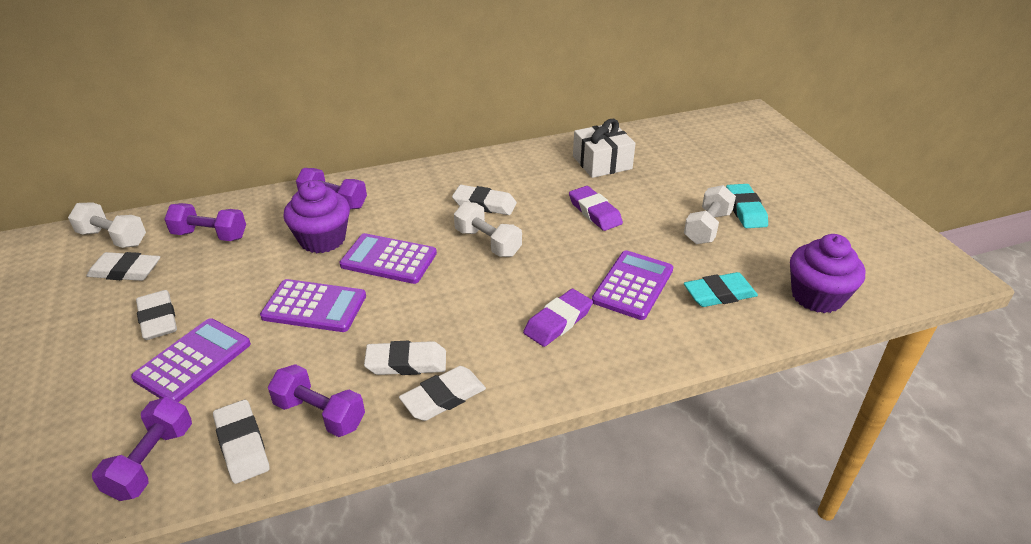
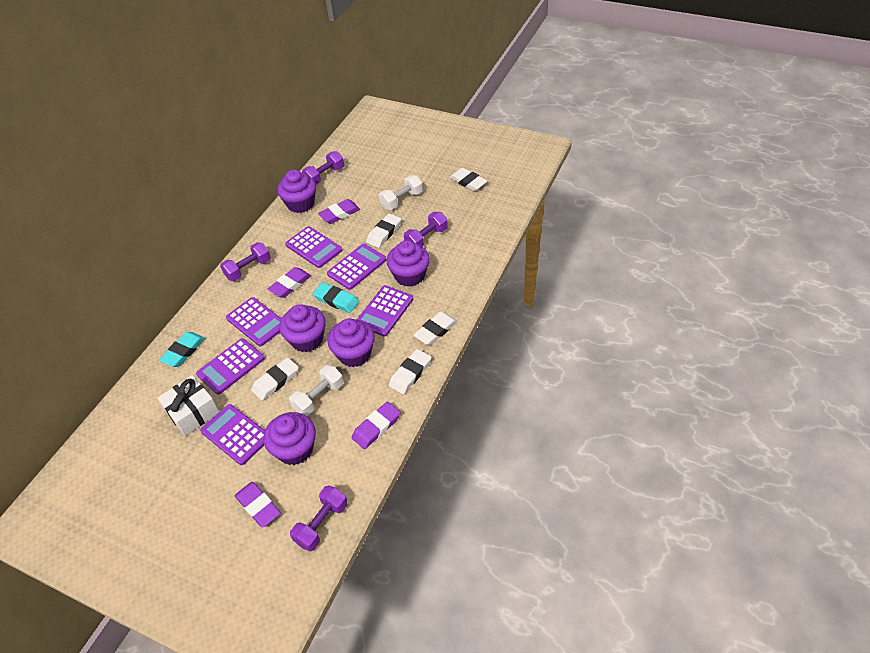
purple calculator: [131,318,251,402] [260,279,366,332] [340,233,437,284] [592,250,673,320] = 4 -> [196,338,265,395] [200,404,265,465] [226,297,281,346] [285,226,342,268] [327,244,387,290] [357,285,413,337] = 6
purple cupcake: [283,180,350,253] [790,234,865,313] = 2 -> [264,412,316,465] [277,169,316,213] [279,304,326,352] [327,319,375,367] [387,240,430,287] = 5
purple eraser: [523,289,593,347] [569,186,623,231] = 2 -> [235,482,281,528] [268,267,311,298] [318,199,360,224] [352,402,400,449] = 4
white dumbbell: [68,202,146,248] [454,202,522,257] [684,185,736,244] = 3 -> [289,365,344,416] [379,175,423,210] = 2
white eraser: [86,252,160,281] [136,290,177,340] [213,400,270,484] [364,341,446,375] [399,366,486,421] [452,185,517,215] = 6 -> [251,357,299,401] [366,213,401,248] [389,349,431,394] [413,311,457,345] [449,168,487,191] = 5

